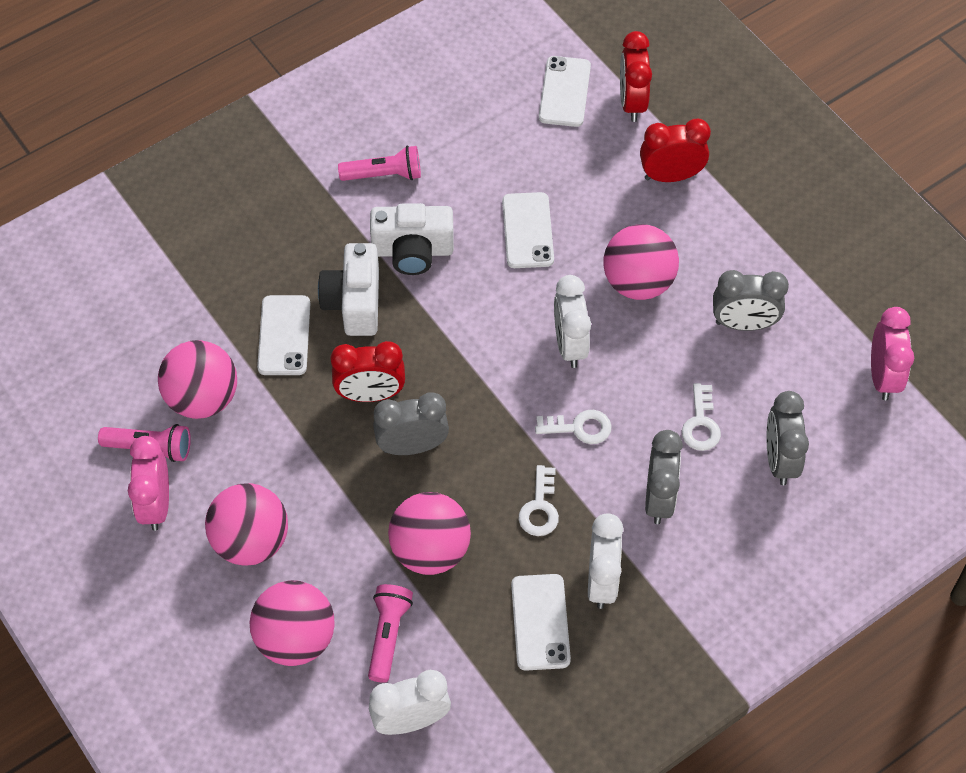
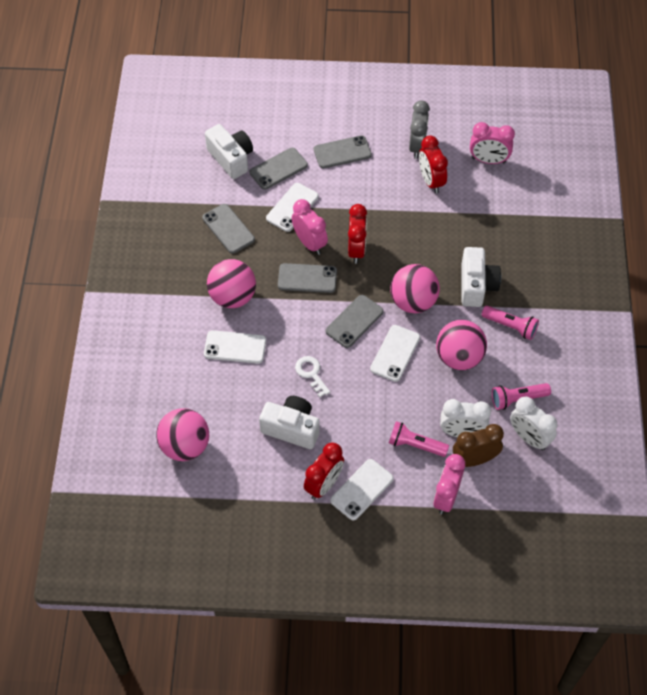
brown clock: none = 0 -> [453,424,504,467] = 1
grey clock: [373,392,449,455] [645,430,683,524] [713,270,789,331] [767,391,809,485] = 4 -> [409,100,430,159] = 1
grey phone: none = 0 -> [202,204,255,254] [250,148,308,190] [278,263,337,293] [314,135,372,168] [326,295,384,348] = 5
pink ball: [158,340,237,419] [205,483,288,566] [250,580,335,666] [388,492,471,575] [603,224,679,300] = 5 -> [156,408,209,461] [207,259,256,308] [390,264,440,313] [436,320,487,370] = 4
pink clock: [128,436,169,531] [871,307,914,400] = 2 -> [292,199,328,255] [433,454,465,515] [470,122,515,164] = 3
white camera: [318,243,379,336] [370,203,454,275] = 2 -> [205,124,253,179] [259,396,319,449] [461,247,501,307] = 3
white clock: [369,670,451,735] [554,275,591,368] [588,514,623,609] = 3 -> [440,399,491,437] [510,396,557,450] = 2
white key: [519,465,559,536] [535,410,612,444] [682,383,721,451] = 3 -> [295,356,330,398] = 1

